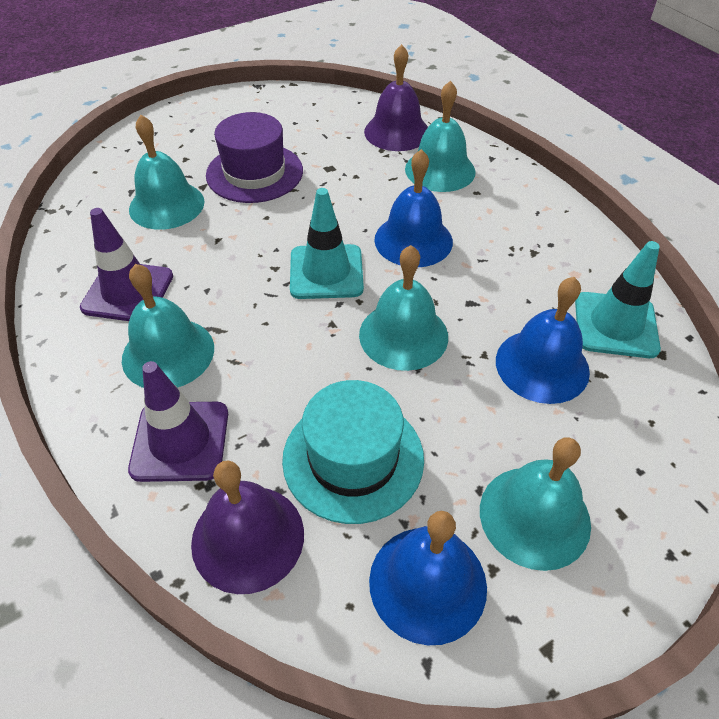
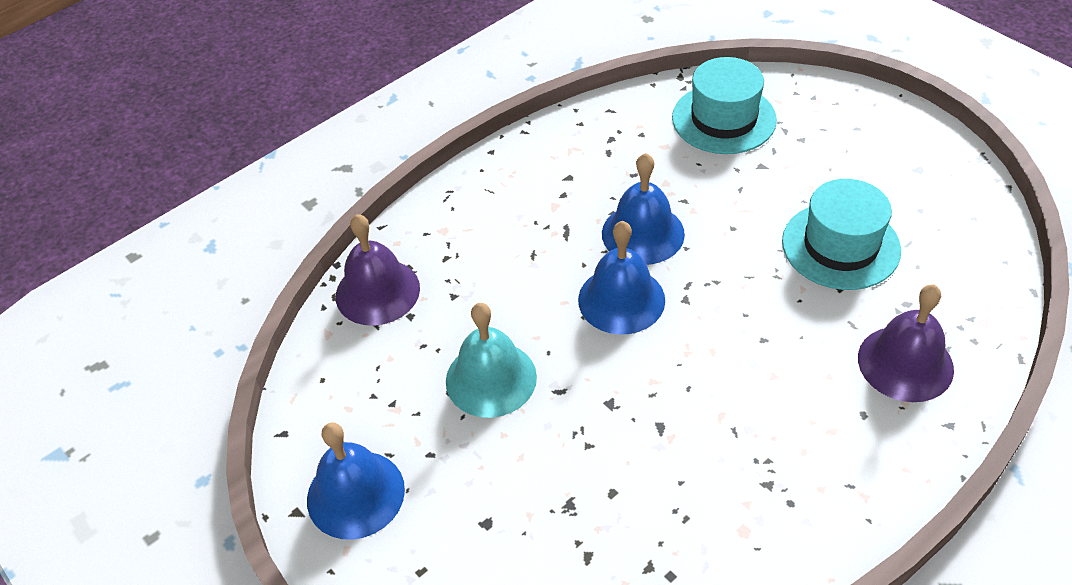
purple hat: [206,112,303,203] = 1 -> none = 0
purple traffic cone: [80,208,173,321] [128,361,228,482] = 2 -> none = 0
turquoise bell: [122,264,214,388] [129,115,204,230] [359,245,448,371] [405,80,476,192] [480,438,591,571] = 5 -> [446,303,537,418] = 1
turquoise hat: [282,380,424,524] = 1 -> [672,57,777,154] [782,179,901,290] = 2
turquoise traffic cone: [290,188,364,299] [575,241,661,358] = 2 -> none = 0

